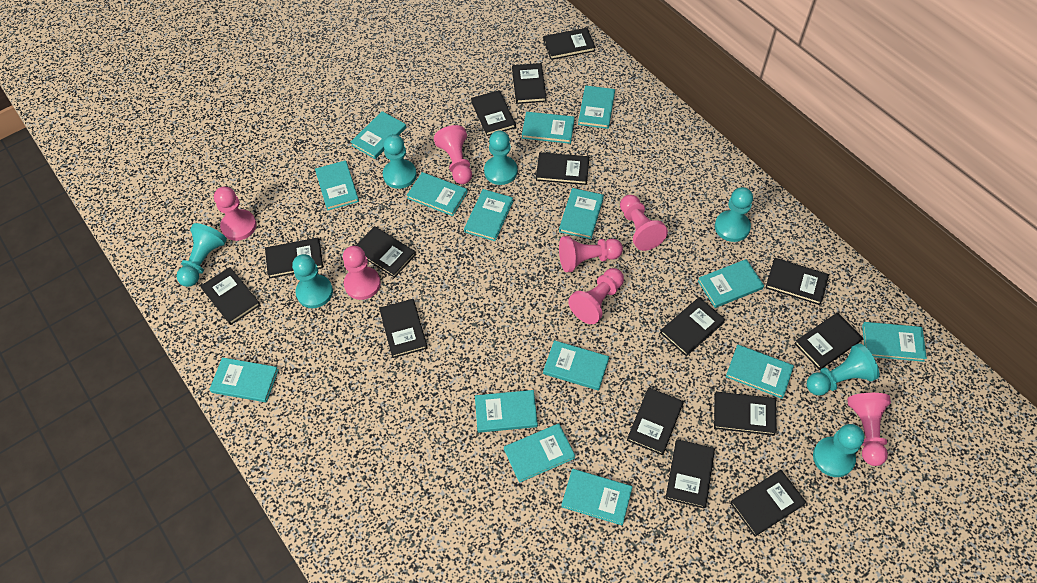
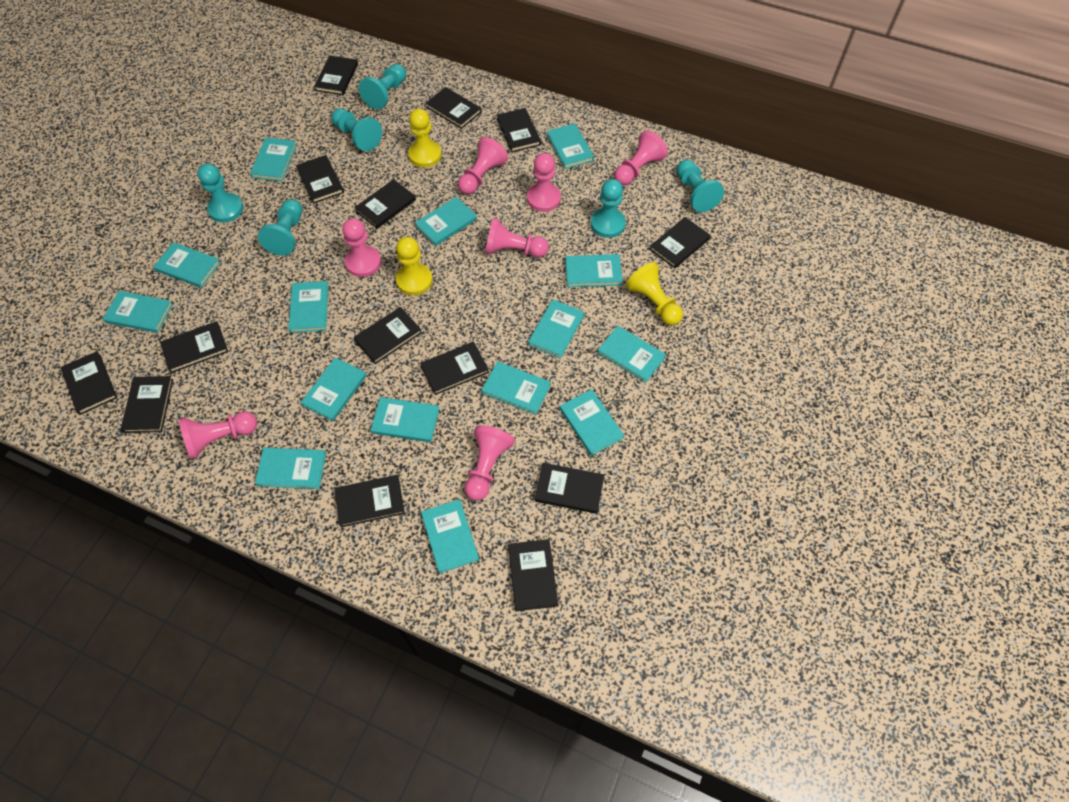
black book: [200,267,260,325] [265,238,323,279] [355,226,416,278] [379,299,428,358] [471,90,516,136] [512,63,546,104] [536,152,589,185] [543,28,596,60] [627,387,684,455] [660,297,726,356] [665,439,715,509] [714,392,777,436] [730,470,807,537] [765,258,829,305] [794,312,863,370] = 15 -> [61,351,117,415] [121,376,173,433] [160,321,228,373] [296,155,344,204] [314,56,358,95] [335,475,405,527] [354,307,422,364] [355,179,416,229] [420,342,489,395] [426,87,481,129] [497,108,541,152] [508,539,558,611] [535,463,604,514] [649,217,711,269] = 14
turquoise pawn: [176,223,227,287] [292,254,333,308] [383,134,417,189] [484,130,518,185] [715,187,753,242] [807,343,879,396] [813,424,864,477] = 7 -> [197,163,244,222] [258,199,302,256] [331,108,382,151] [359,64,406,110] [591,179,626,238] [676,160,724,212] = 6
yellow pawn: none = 0 -> [396,237,433,295] [408,108,442,167] [626,262,683,325] = 3

